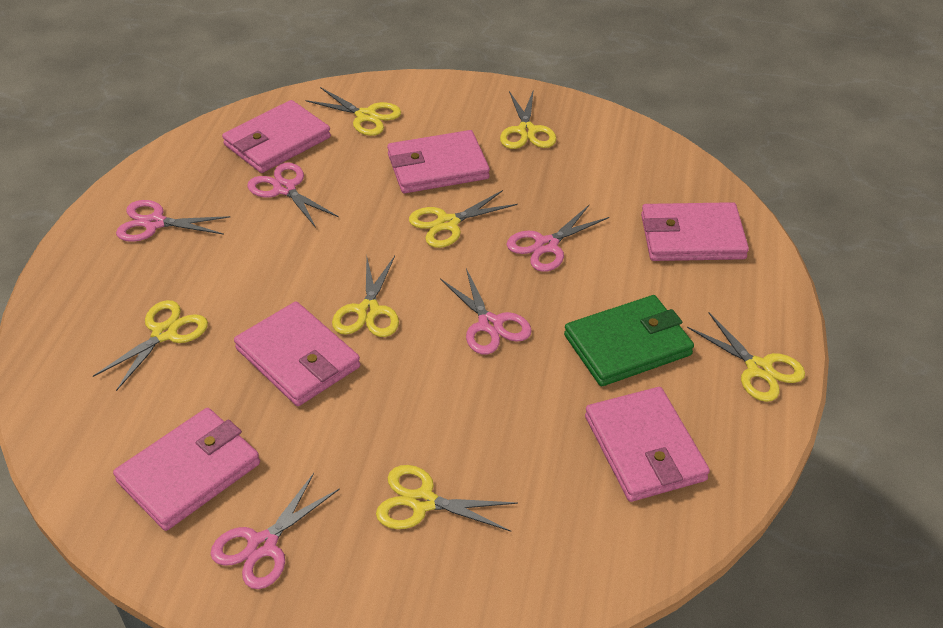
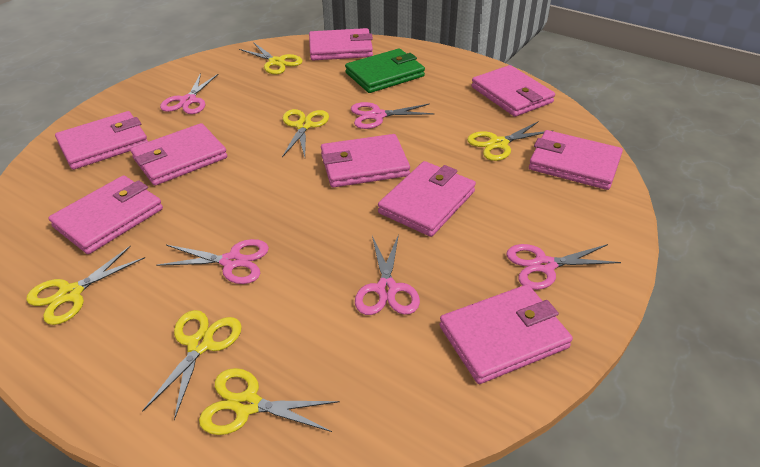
pink wallet: [113,408,260,531] [222,100,331,173] [234,301,360,406] [387,130,490,193] [585,387,710,502] [641,202,749,261] = 6 -> [49,175,163,254] [55,111,148,170] [130,123,227,186] [309,28,373,60] [321,134,410,188] [378,161,476,237] [439,285,573,384] [471,65,555,117] [529,130,623,190] = 9
yellow scissors: [93,300,208,391] [305,87,401,136] [332,256,399,337] [376,465,518,531] [409,190,518,248] [500,89,556,149] [687,313,805,402] = 7 -> [26,245,145,325] [142,310,242,420] [199,368,340,435] [239,42,303,74] [282,109,329,157] [467,121,545,161] = 6

